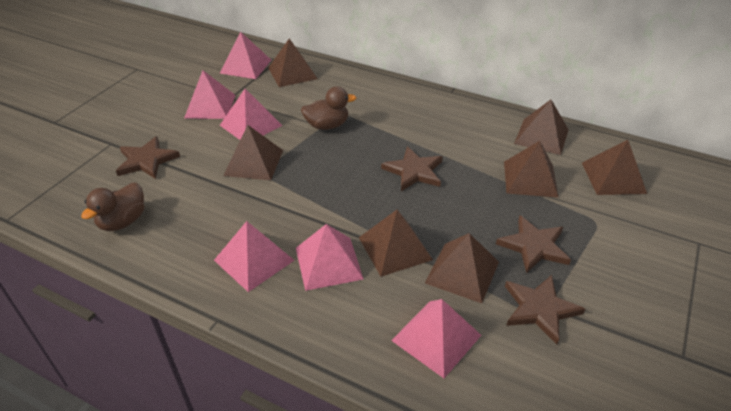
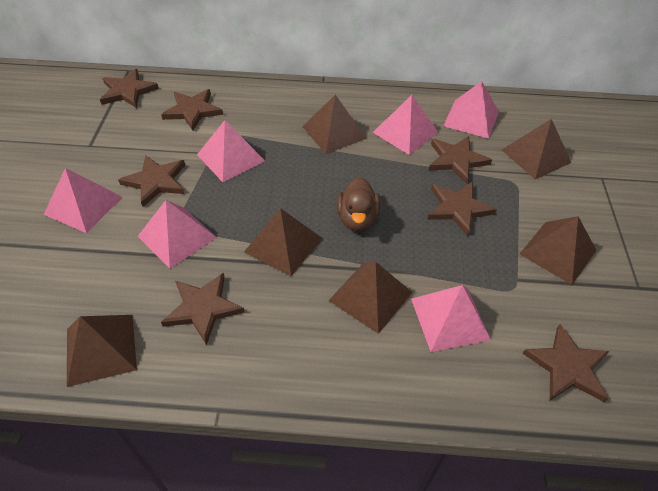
brown duck: [81,183,144,231] [301,86,357,130] = 2 -> [337,177,380,231] = 1
brown pyramid: [223,125,283,180] [268,39,317,87] [359,210,433,277] [425,233,499,303] [504,141,559,198] [514,100,569,155] [582,140,647,195] = 7 -> [67,315,137,387] [244,208,322,276] [302,95,367,154] [328,262,412,334] [502,119,571,179] [520,216,597,285] = 6
brown star: [116,136,180,179] [381,146,443,191] [496,216,571,273] [505,275,585,344] = 4 -> [100,69,159,108] [118,155,185,207] [161,89,223,131] [161,273,245,345] [427,181,497,236] [429,136,492,184] [522,324,609,402] = 7

